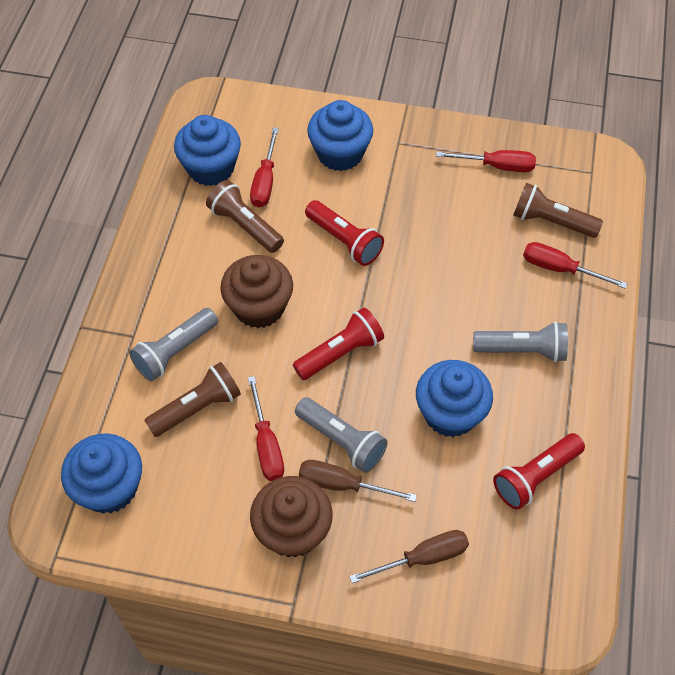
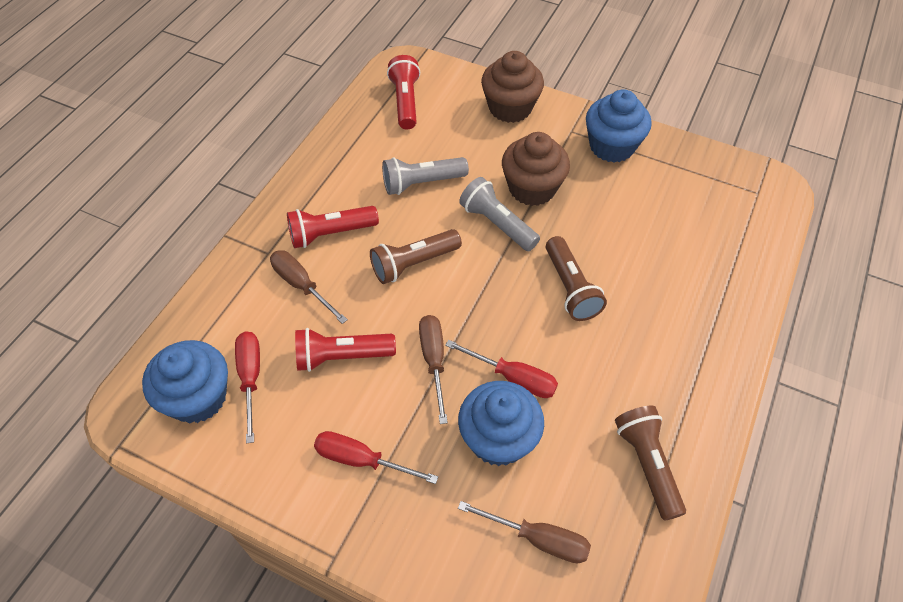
blue cupcake: [61,433,142,514] [174,115,241,186] [307,100,373,171] [416,360,493,437] = 4 -> [142,340,228,423] [458,381,544,466] [586,89,652,163] = 3
brown screwdriver: [299,460,417,502] [349,530,469,583] = 2 -> [270,250,348,324] [419,315,448,424] [458,501,591,563] = 3
grey flashlight: [129,308,218,381] [295,397,387,473] [473,322,568,362] = 3 -> [382,157,469,195] [459,177,540,251] = 2
red screwdriver: [248,376,284,481] [250,127,279,208] [436,150,536,172] [523,242,628,289] = 4 -> [235,331,260,444] [314,431,438,484] [445,340,558,398] = 3

